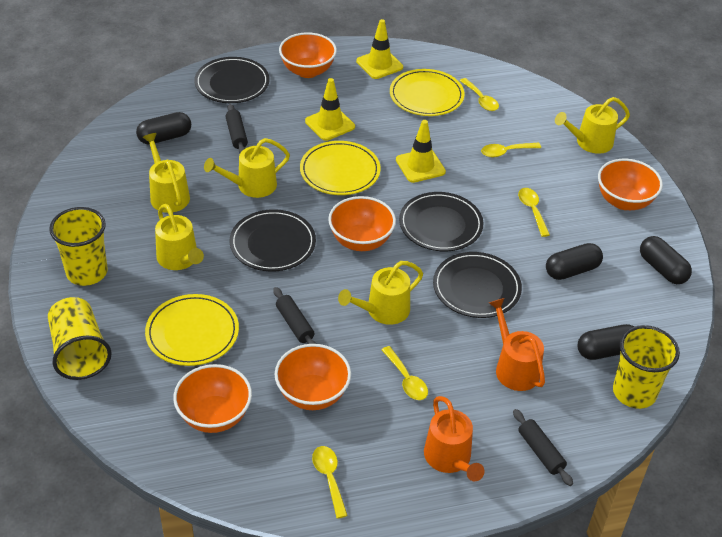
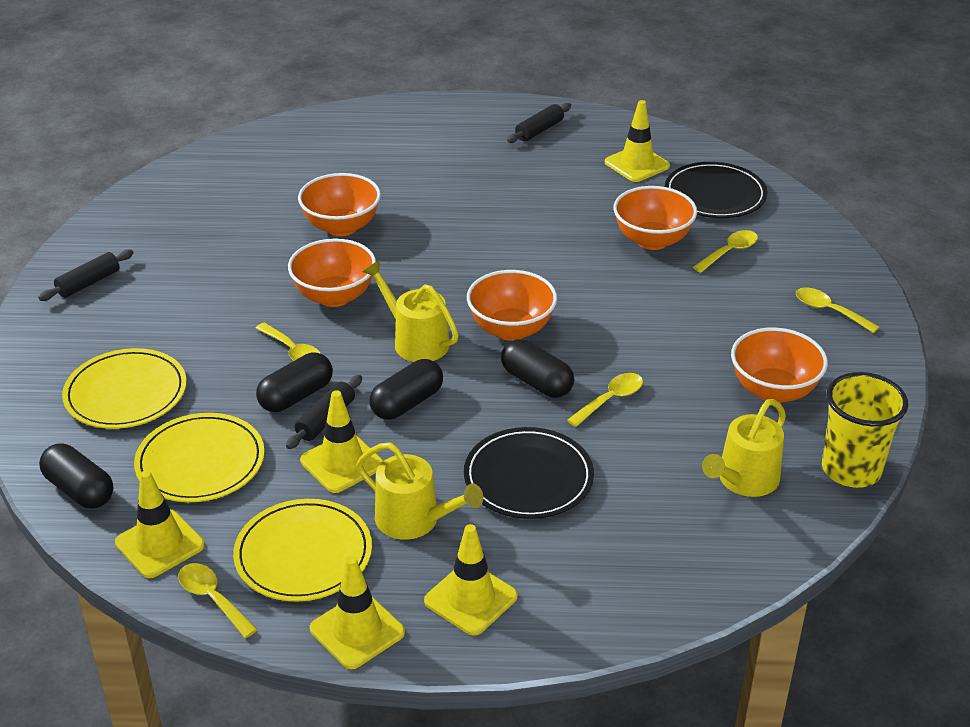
black plate: [194,57,269,103] [230,209,316,272] [399,192,483,251] [433,252,522,318] = 4 -> [464,427,594,519] [665,162,767,218] = 2
orange watering can: [424,396,484,481] [489,298,545,391] = 2 -> none = 0
yellow cup: [48,297,112,380] [49,207,108,286] [613,325,680,409] = 3 -> [822,372,908,488] = 1
yellow traffic cone: [305,78,355,141] [356,19,403,79] [396,120,446,183] = 3 -> [115,470,205,578] [300,390,383,493] [310,556,405,669] [424,524,518,636] [605,100,670,182] = 5
yellow watering can: [143,133,190,213] [155,204,204,270] [204,138,290,198] [338,261,423,325] [555,97,630,154] = 5 -> [356,442,483,540] [363,261,459,362] [702,399,786,497] = 3

